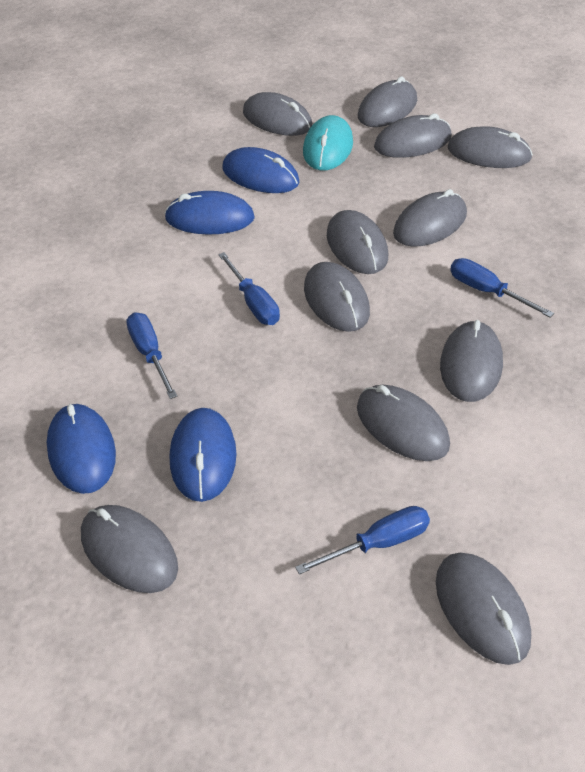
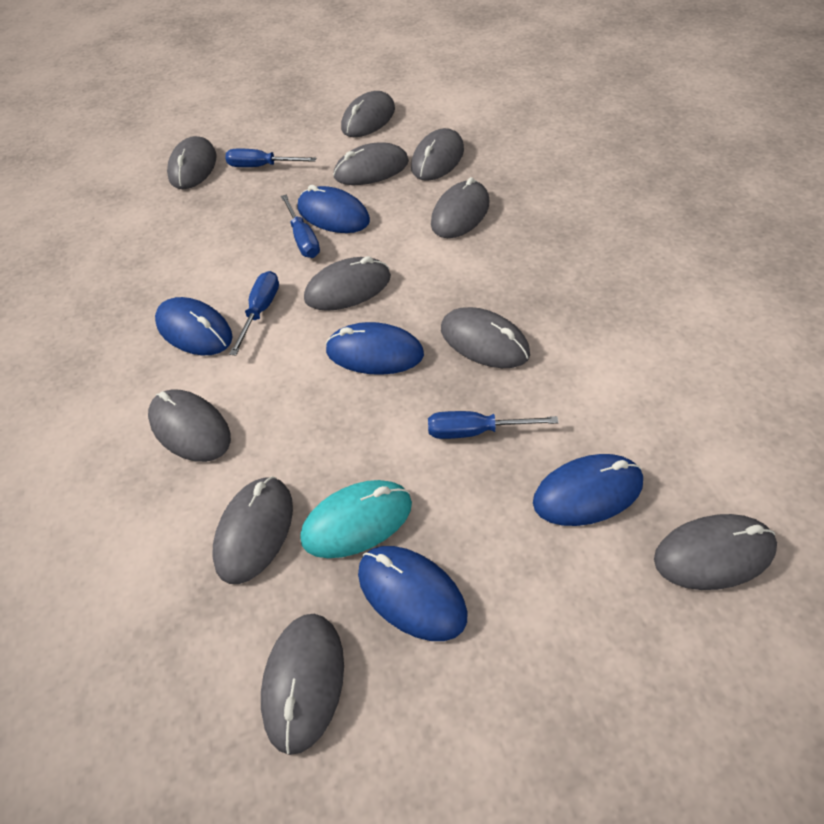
blue mouse: [47,404,116,494] [165,191,255,235] [170,408,237,502] [222,147,300,193] = 4 -> [155,297,233,355] [298,185,370,233] [326,322,424,375] [358,546,467,641] [533,454,643,526] = 5

